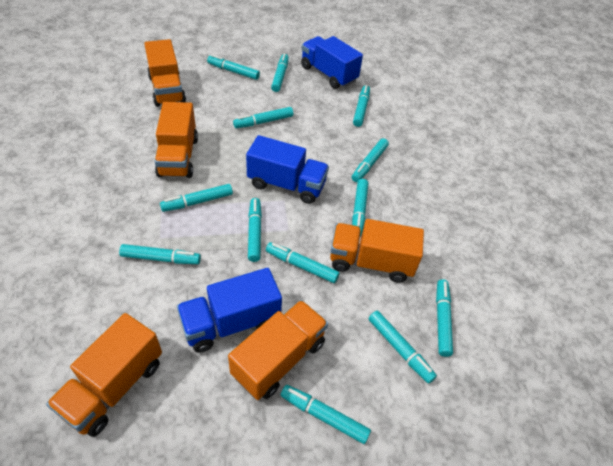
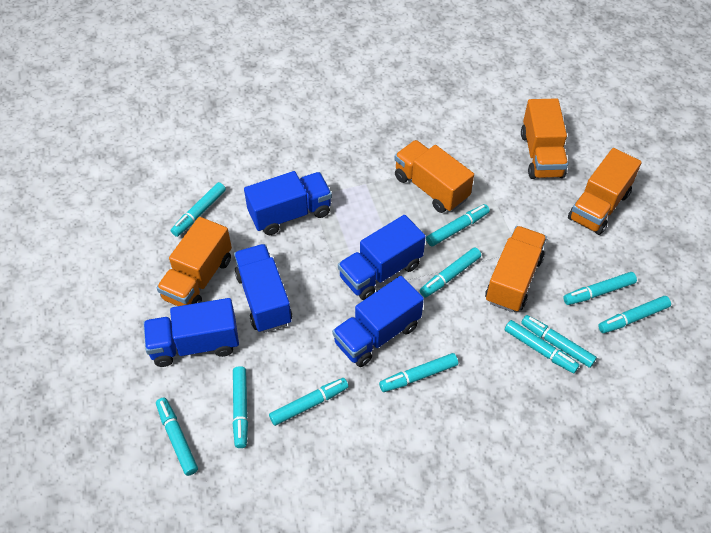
blue truck: [177,268,282,353] [246,135,329,204] [301,36,363,89] = 3 -> [143,298,239,367] [234,244,292,333] [244,171,332,235] [332,276,424,367] [338,215,426,300] = 5
turquoise marker: [119,244,201,264] [160,184,233,212] [207,55,260,80] [233,107,293,128] [248,198,262,262] [266,242,340,283] [271,53,289,92] [281,385,371,444] [352,138,389,182] [352,179,368,236] [353,85,370,127] [368,311,437,384] [436,279,453,357] = 13 -> [156,398,198,476] [171,182,226,237] [233,366,248,448] [269,378,349,426] [379,353,458,392] [420,247,481,298] [426,204,490,247] [505,320,580,373] [521,315,597,368] [563,272,637,305] [598,296,671,333] = 11

